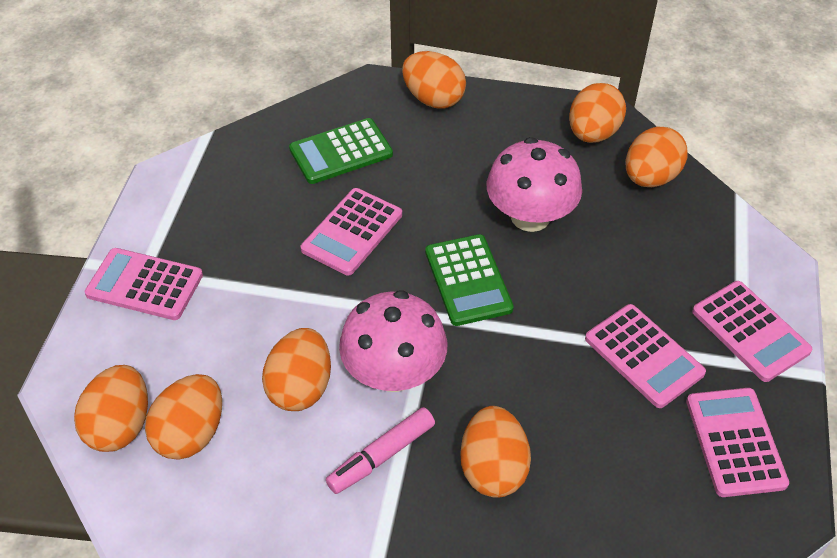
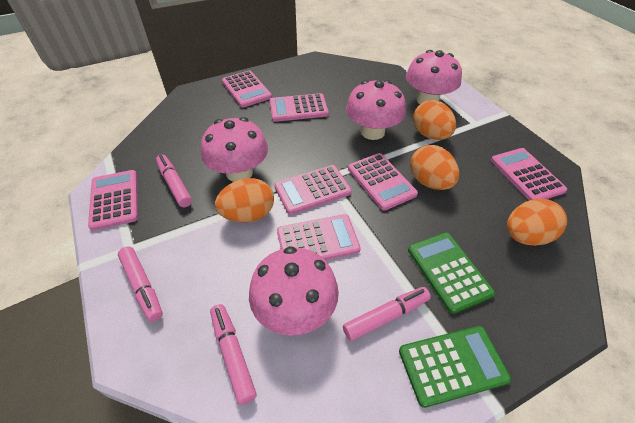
orange egg: [74,365,148,452] [145,374,222,460] [262,328,331,411] [402,51,466,108] [460,406,531,498] [569,83,626,143] [626,127,687,187] = 7 -> [215,178,274,223] [410,145,459,190] [413,100,456,140] [507,199,567,246] = 4
pink calculator: [85,248,203,320] [301,188,402,276] [585,304,706,408] [686,388,789,497] [692,281,812,382] = 5 -> [88,170,138,231] [222,70,272,108] [270,93,329,122] [274,165,352,215] [277,214,361,260] [348,153,418,210] [491,148,567,200] = 7
pink marker: [326,407,435,494] = 1 -> [118,247,163,322] [156,154,192,207] [210,304,257,405] [343,287,431,341] = 4
pink mushroom: [339,290,447,392] [487,137,582,232] = 2 -> [201,117,268,182] [249,246,339,336] [346,80,406,140] [406,50,462,104] = 4

